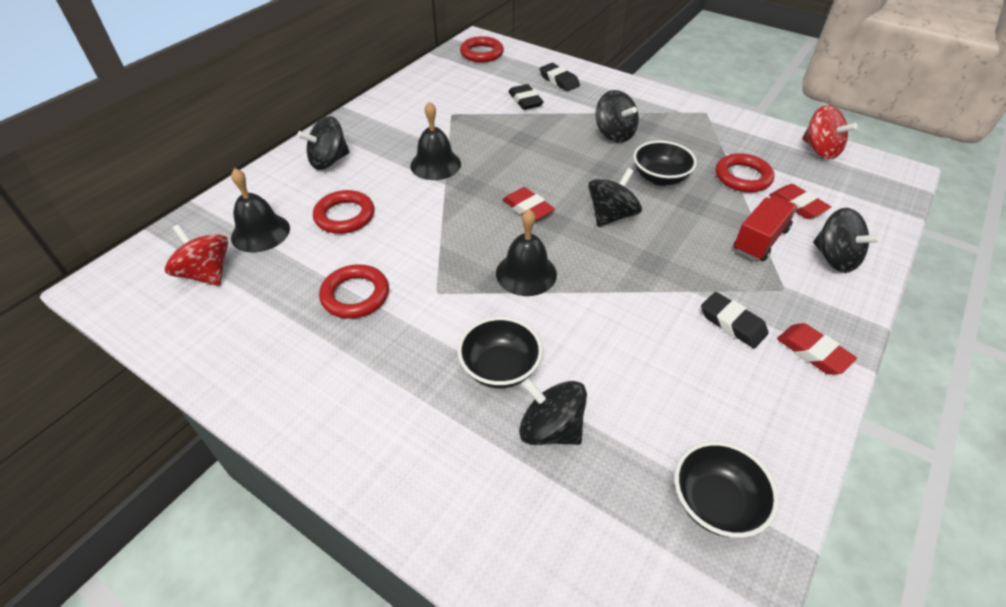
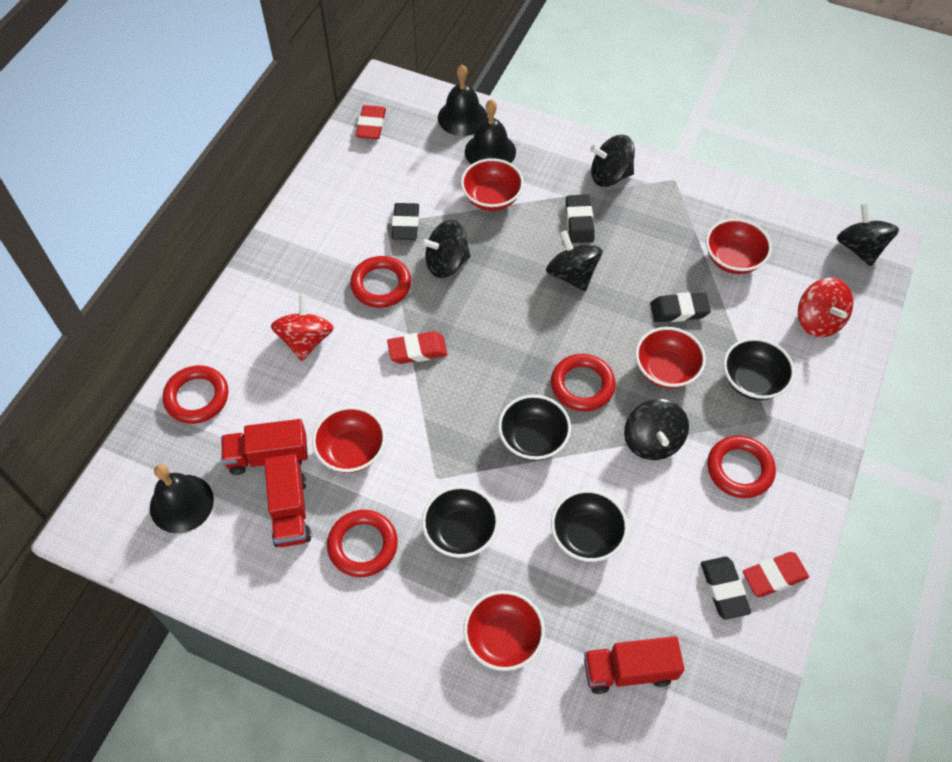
black bowl: [458,317,543,388] [633,140,697,186] [674,441,779,538] = 3 -> [422,486,499,558] [498,395,571,461] [551,489,628,562] [723,338,795,400] = 4
black eraser: [508,84,544,110] [539,63,580,91] [701,292,769,348] = 3 -> [391,203,419,240] [566,195,595,243] [650,292,711,322] [701,557,751,620] = 4
red bowl: none = 0 -> [312,406,386,473] [461,158,524,211] [464,590,545,671] [635,327,706,389] [706,218,772,274] = 5
red ring: [313,190,374,234] [319,264,389,319] [460,36,504,62] [716,153,774,192] = 4 -> [163,365,228,424] [327,510,398,577] [350,256,411,308] [551,354,616,411] [707,435,776,498] = 5
red truck: [733,196,798,261] = 1 -> [221,419,308,475] [264,454,311,547] [584,636,684,694] = 3

